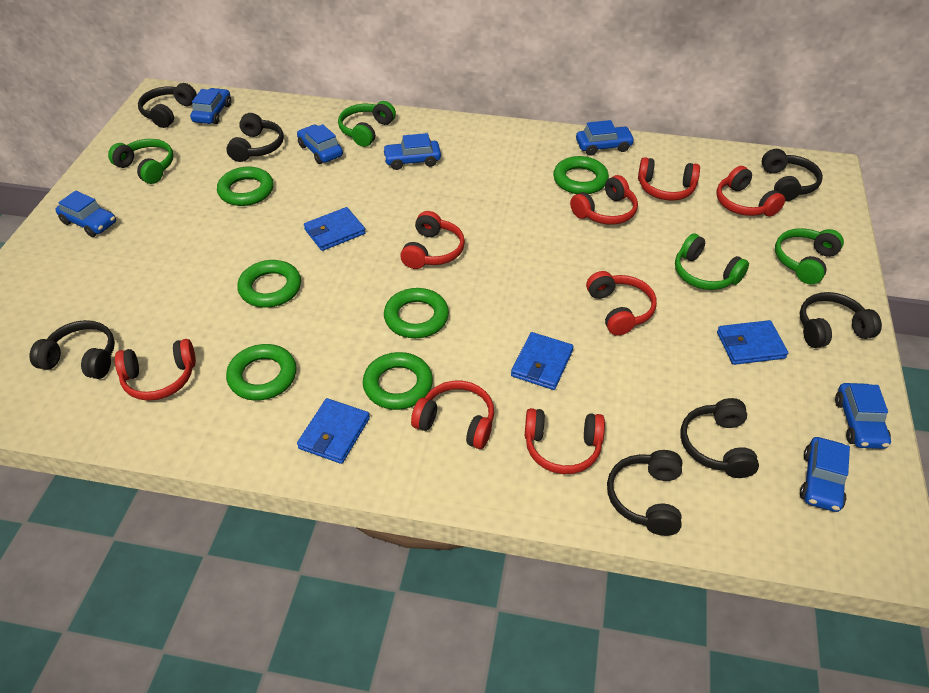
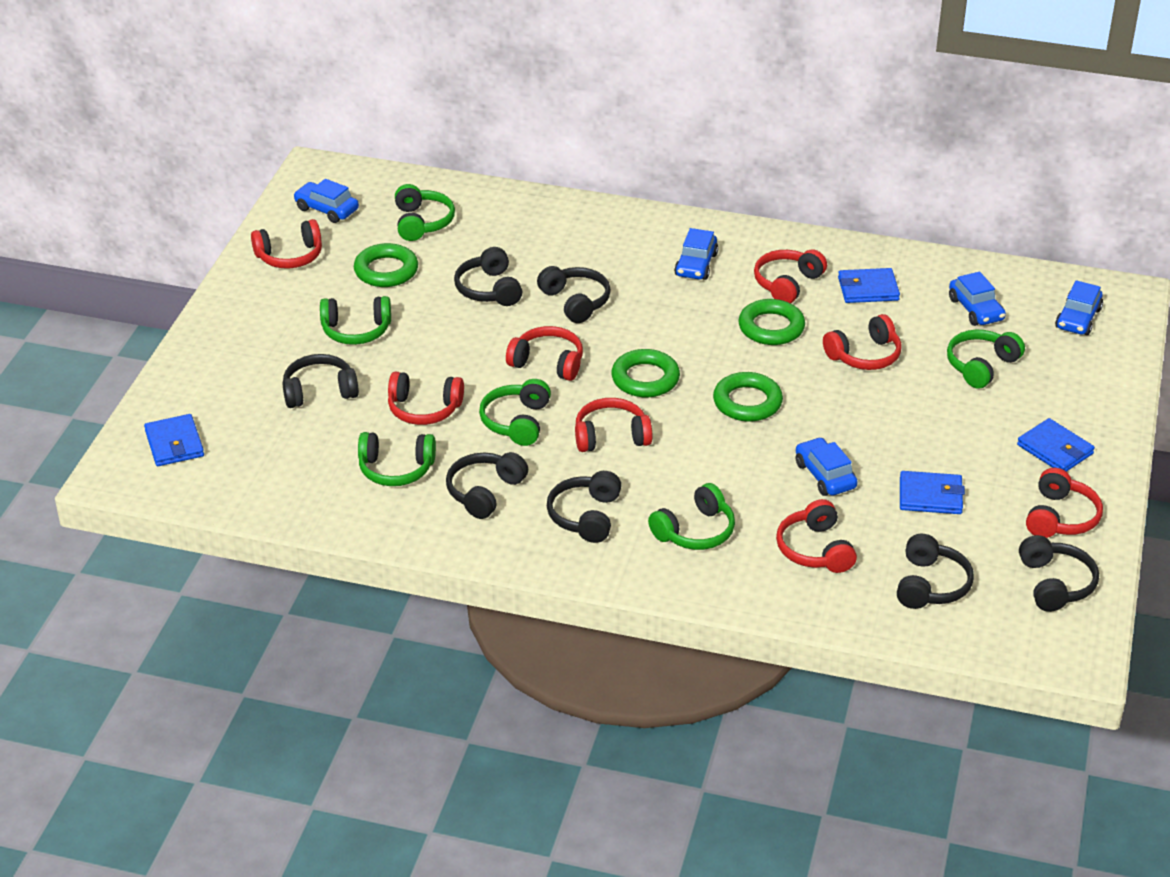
blue car: [55,191,116,237] [190,88,231,124] [297,124,343,164] [383,133,441,170] [576,120,635,156] [800,437,850,512] [835,383,891,449] = 7 -> [293,179,359,223] [674,228,718,280] [796,437,858,496] [949,271,1006,326] [1055,280,1103,335] = 5
green headphones: [108,139,174,184] [338,101,396,147] [675,233,749,290] [775,228,844,285] = 4 -> [320,296,391,345] [358,432,436,486] [395,184,455,241] [479,379,551,446] [648,483,735,550] [947,330,1025,389] = 6
green ring: [217,167,274,206] [226,344,297,401] [237,260,301,308] [363,352,433,410] [384,288,449,338] [553,156,609,194] = 6 -> [354,243,418,287] [611,349,680,397] [713,372,783,422] [738,299,805,345] = 4

